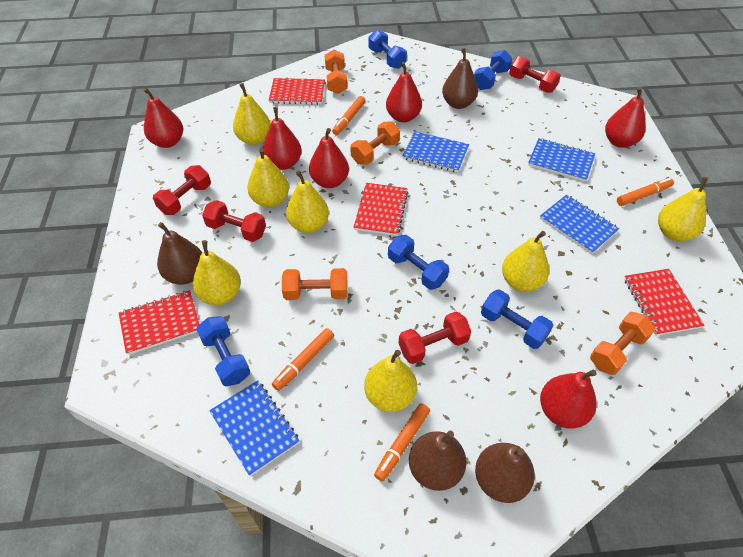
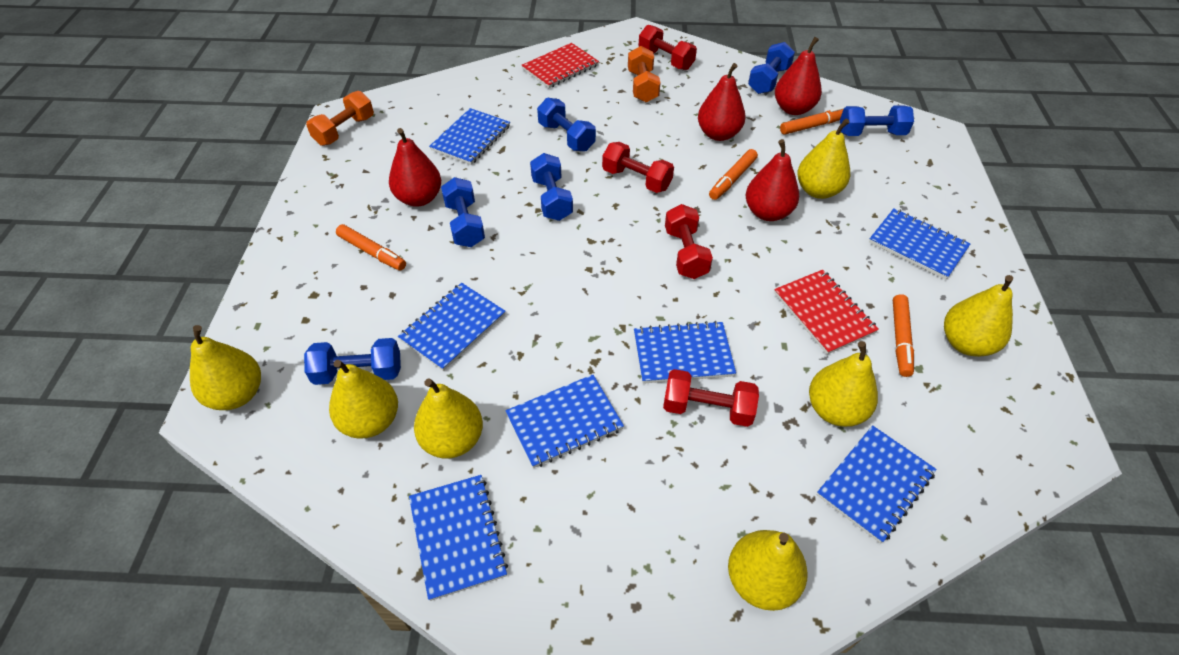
blue dumbbell: [196,316,250,386] [368,30,407,69] [388,235,449,290] [474,50,512,90] [481,289,553,349] = 5 -> [304,338,401,385] [441,177,485,247] [530,153,573,221] [537,98,596,152] [748,42,795,94] [840,105,914,136] = 6
blue notebook: [209,380,300,476] [403,131,469,172] [528,138,595,182] [540,194,619,254] = 4 -> [398,283,506,371] [409,475,508,601] [429,108,510,165] [505,375,624,468] [634,321,736,384] [817,425,936,544] [869,208,970,280] = 7
brown pear: [157,222,202,285] [409,430,467,491] [442,48,478,109] [475,443,535,503] = 4 -> none = 0
orange dumbbell: [282,268,348,300] [325,49,348,94] [350,121,400,165] [590,312,656,375] = 4 -> [306,91,374,146] [628,46,661,102] = 2
red notebook: [119,290,200,355] [269,78,325,105] [354,183,408,236] [624,269,704,336] = 4 -> [522,43,599,88] [774,270,879,355] = 2
red pear: [143,88,183,148] [262,107,302,170] [309,128,349,188] [386,62,422,122] [540,370,597,429] [605,87,646,148] = 6 -> [389,128,441,207] [698,63,746,141] [746,139,799,221] [775,37,822,115] = 4

